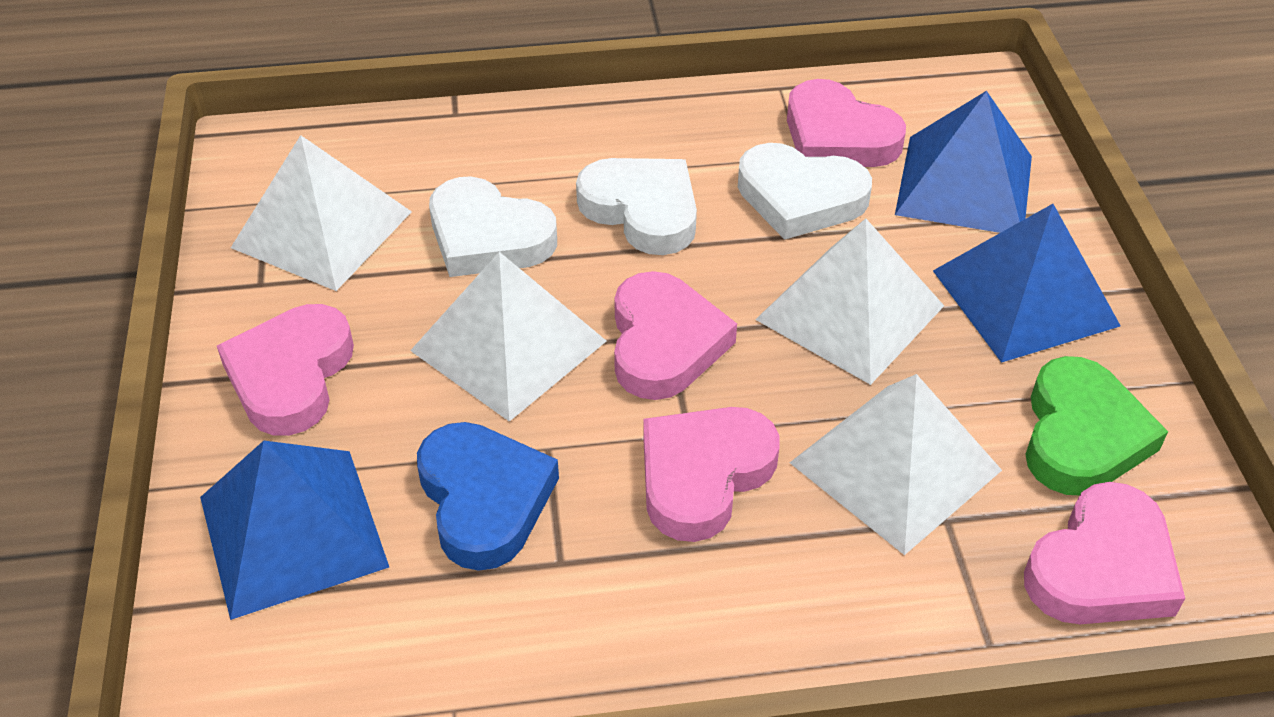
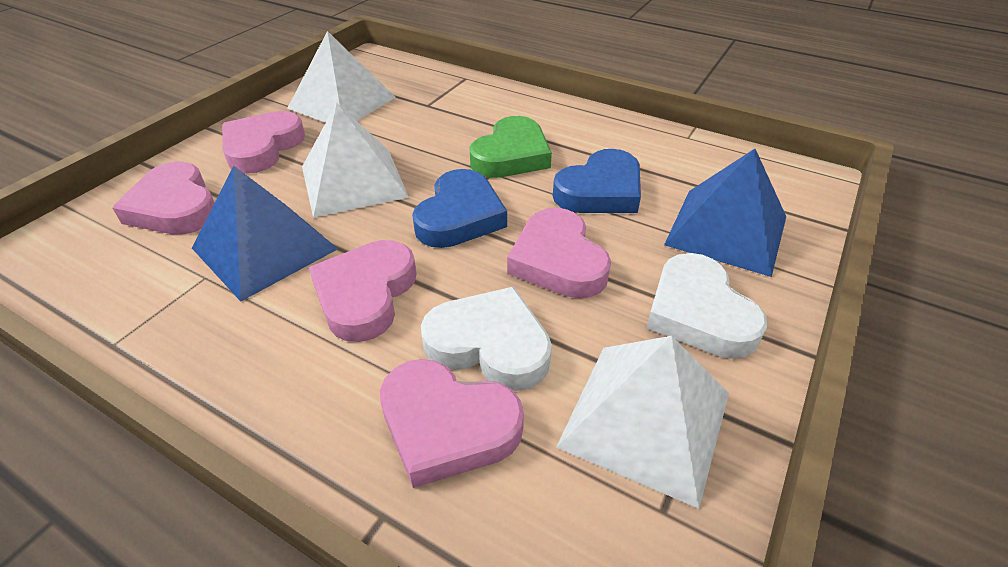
blue heart: [417,422,559,571] = 1 -> [412,169,507,248] [553,149,641,213] = 2
blue pyramid: [200,441,389,620] [895,91,1032,233] [933,204,1121,363] = 3 -> [192,165,338,301] [664,149,786,277] = 2
white heart: [429,176,557,277] [576,158,697,255] [738,143,872,240] = 3 -> [421,286,552,391] [646,253,767,359] = 2
white pyramid: [231,135,412,291] [410,252,606,422] [755,218,944,385] [790,374,1002,555] = 4 -> [287,31,396,123] [302,103,409,218] [556,336,729,509] = 3

